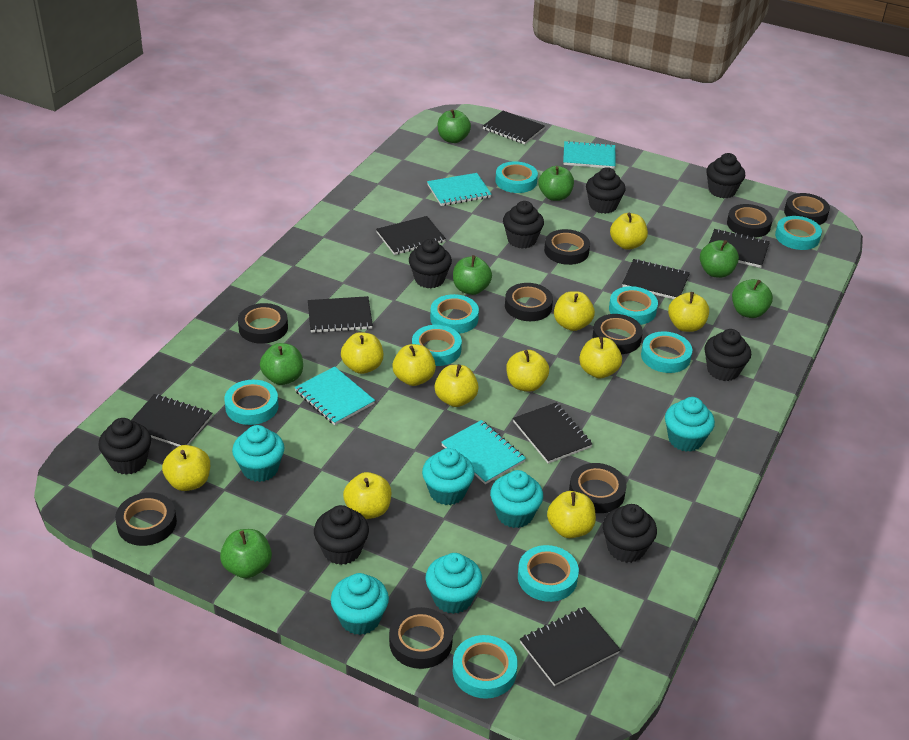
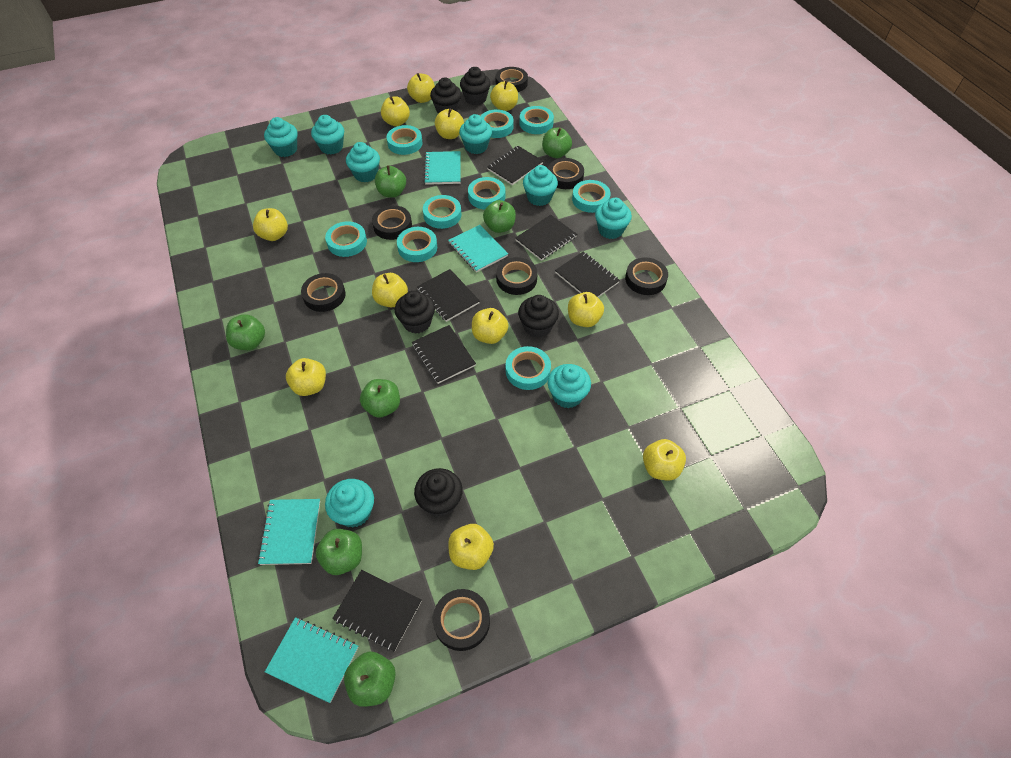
black cupcake: [98,418,151,475] [314,505,369,565] [409,239,452,288] [503,201,544,249] [586,167,625,214] [603,504,657,563] [704,329,751,381] [706,153,745,198] = 8 -> [395,291,435,334] [414,468,463,517] [430,78,462,113] [460,67,491,105] [518,295,559,338] = 5
black notebook: [131,394,212,446] [308,296,373,333] [376,216,446,255] [483,111,545,144] [513,403,592,464] [520,607,621,686] [622,259,690,299] [709,229,770,268] = 8 -> [332,570,422,652] [412,325,476,384] [417,269,480,322] [487,146,543,185] [515,215,577,261] [555,252,620,297] = 6
black tape: [115,492,177,546] [238,303,288,344] [389,607,453,669] [505,283,553,321] [544,229,590,265] [569,463,627,513] [593,314,643,354] [727,204,773,238] [784,193,830,225] = 9 -> [301,273,346,312] [372,205,412,240] [433,589,490,651] [496,67,528,92] [496,257,538,295] [548,158,584,189] [625,258,668,295] = 7
turquoise cupcake: [232,425,285,482] [331,573,389,635] [422,448,475,505] [425,553,482,614] [490,470,543,528] [665,397,715,452] = 6 -> [264,117,298,157] [311,115,344,155] [325,479,374,528] [346,142,380,183] [459,114,492,154] [523,165,558,206] [548,364,591,408] [595,198,632,239] = 8

